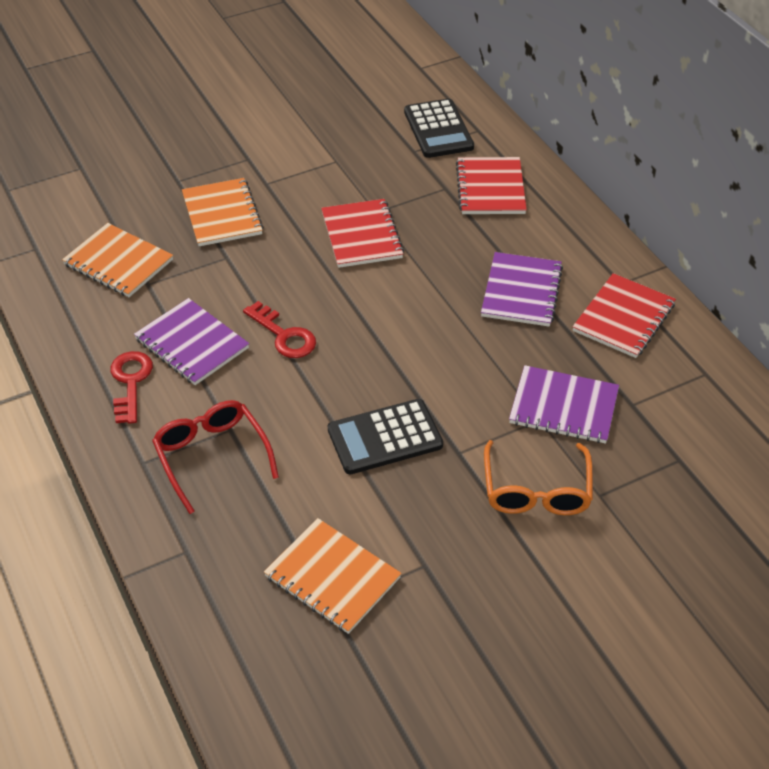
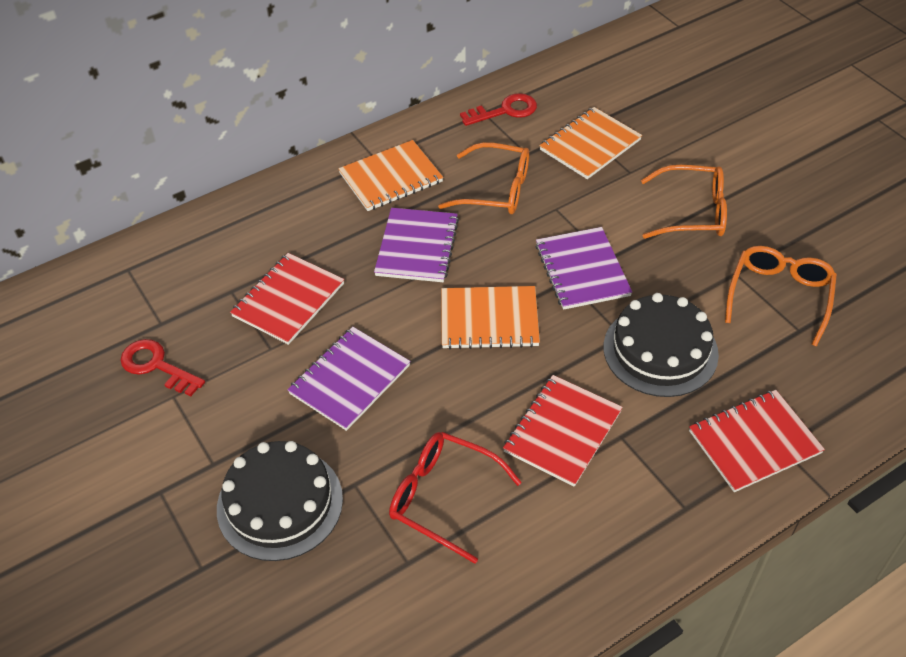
black cake: none = 0 -> [217,441,343,561] [604,293,719,397] = 2
black calculator: [328,399,443,474] [404,99,474,158] = 2 -> none = 0
orange glasses: [484,440,593,515] = 1 -> [438,142,529,214] [641,165,727,239] [725,246,837,347] = 3

